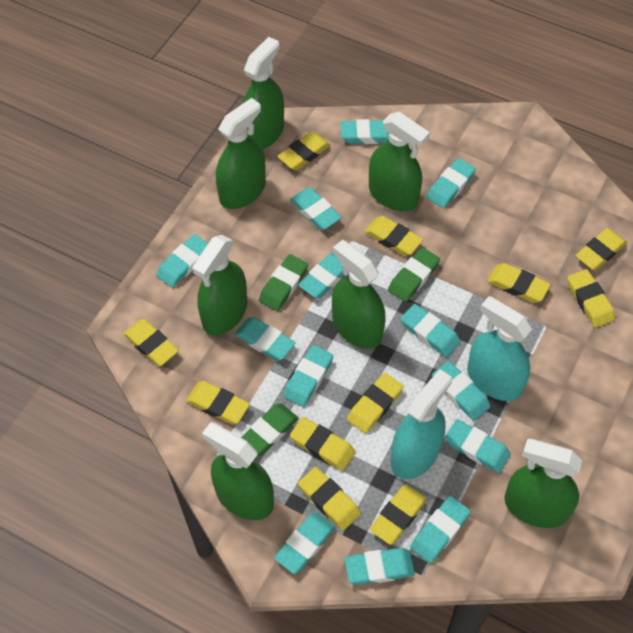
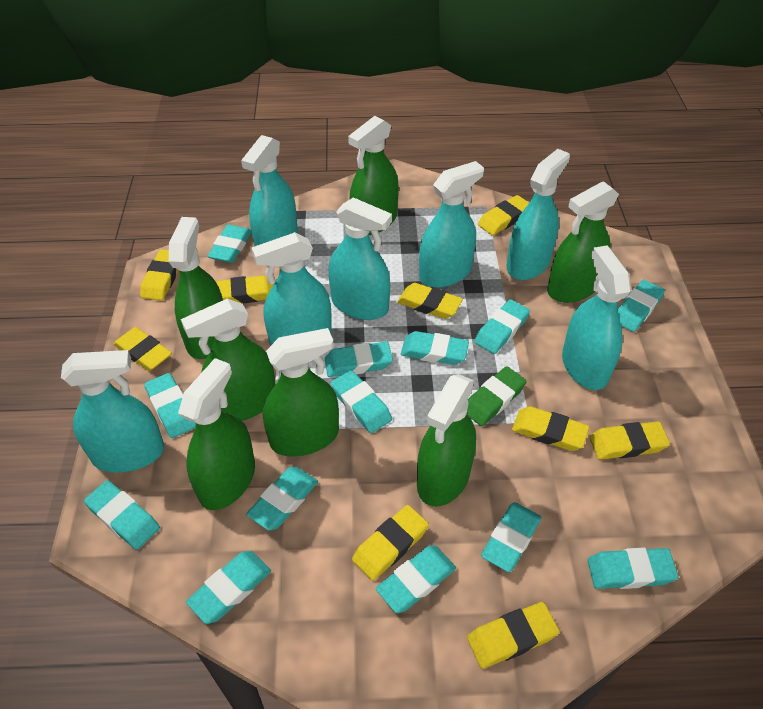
green eraser: [241,404,299,457] [259,254,308,311] [388,247,440,302] = 3 -> [467,366,527,426] = 1
turquoise spray bottle: [391,369,452,479] [467,296,532,401] = 2 -> [61,350,164,473] [241,135,298,246] [252,232,332,346] [328,197,392,320] [419,161,484,288] [507,149,570,280] [562,246,631,390] = 7
yellow eraser: [123,319,179,366] [186,381,250,424] [277,131,330,170] [290,417,355,471] [298,467,361,531] [347,373,404,434] [364,216,423,256] [370,485,427,545] [487,263,551,303] [568,269,615,328] [575,228,627,270] = 11 -> [113,327,172,371] [140,249,178,301] [215,276,274,303] [352,505,429,581] [397,283,463,319] [467,602,559,669] [478,195,529,235] [512,406,589,451] [590,421,670,460] = 9

